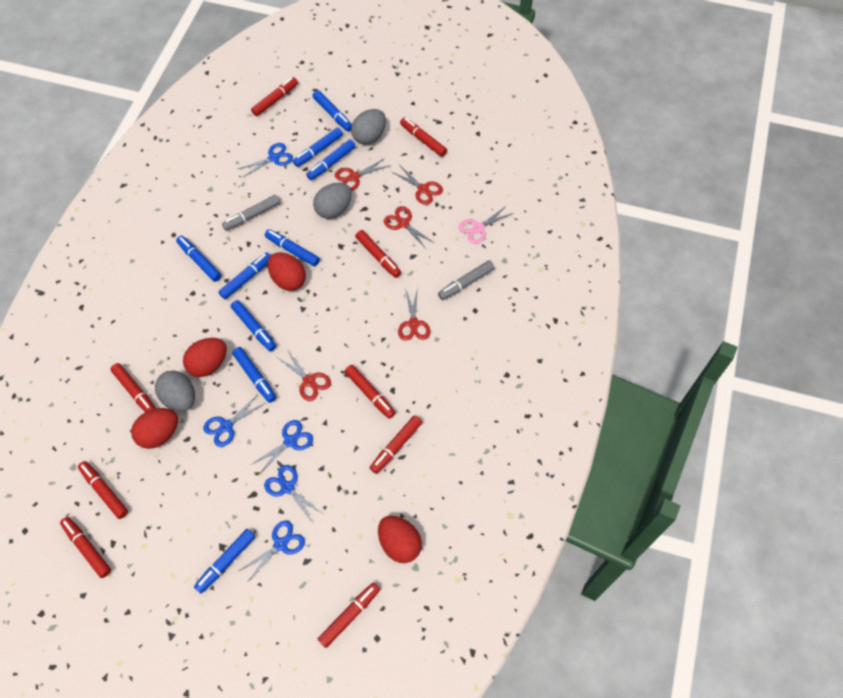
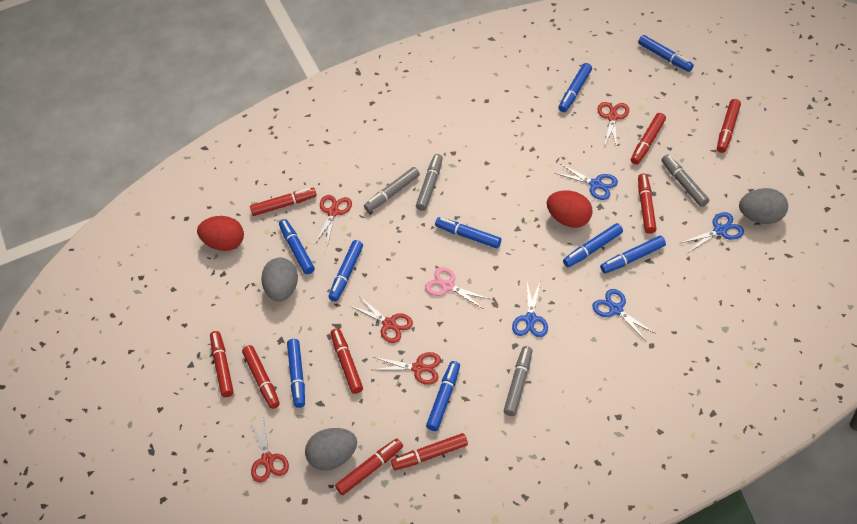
blue scissors: [203,394,265,447] [238,143,293,178] [239,521,305,581] [250,420,313,474] [264,465,323,522] = 5 -> [512,280,548,337] [554,164,618,200] [592,289,656,341] [679,212,744,253] = 4
grey marker: [222,195,280,231] [438,260,495,300] = 2 -> [364,167,420,212] [416,154,443,211] [504,346,532,416] [661,155,709,207] = 4
red egg: [131,408,178,449] [183,338,227,377] [268,252,306,291] [378,516,422,563] = 4 -> [197,216,244,251] [547,190,593,228] = 2

